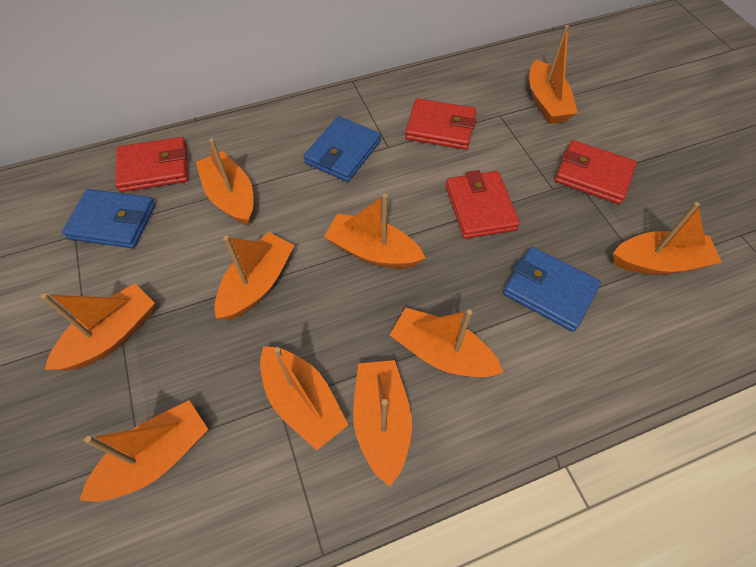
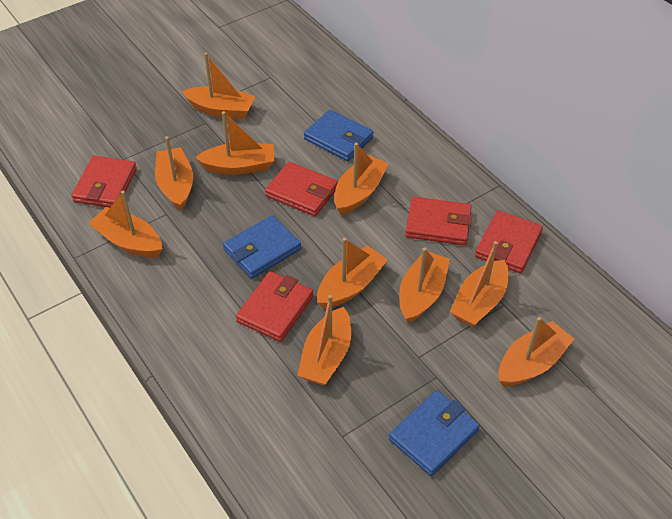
red wallet: [115,137,188,192] [405,98,476,150] [446,170,520,239] [555,140,637,204] = 4 -> [71,156,137,208] [236,271,314,342] [265,162,338,216] [405,197,472,245] [475,210,543,274] = 5

